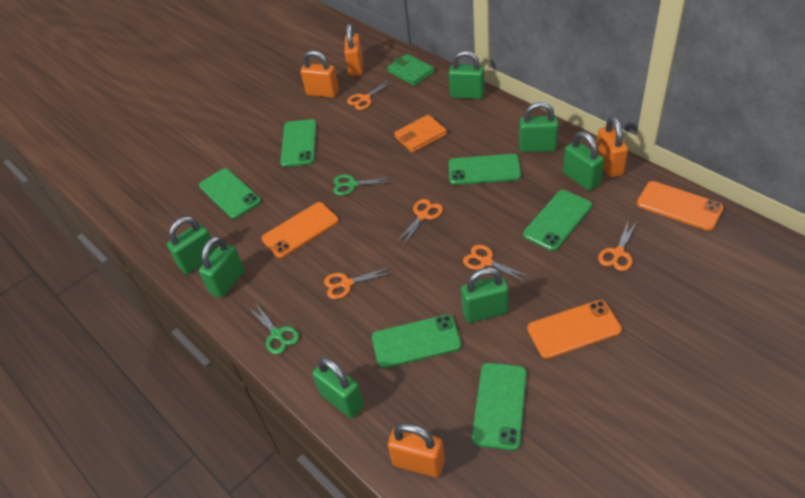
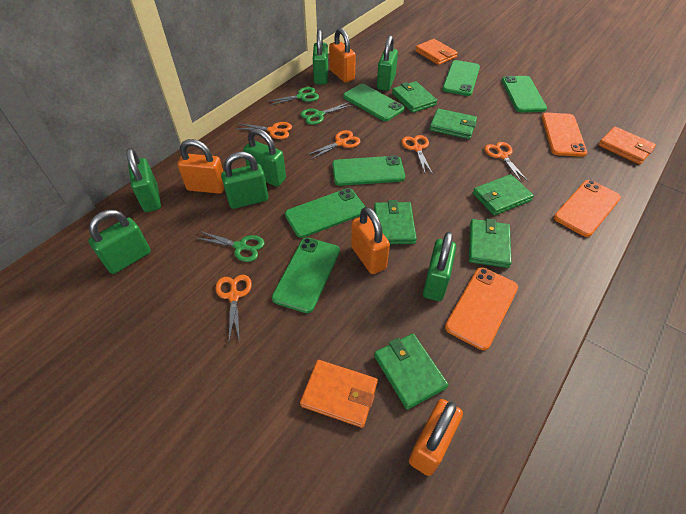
green scissors: [248,302,299,354] [333,174,394,195] = 2 -> [196,231,265,262] [266,87,319,106] [300,102,352,125] = 3
green wallet: [387,54,435,86] = 1 -> [374,200,417,244] [374,334,448,410] [392,81,437,113] [430,108,477,139] [469,219,512,268] [473,174,534,216] = 6
orange wallet: [394,115,447,153] = 1 -> [300,360,378,428] [415,39,458,65] [598,126,656,164] = 3

